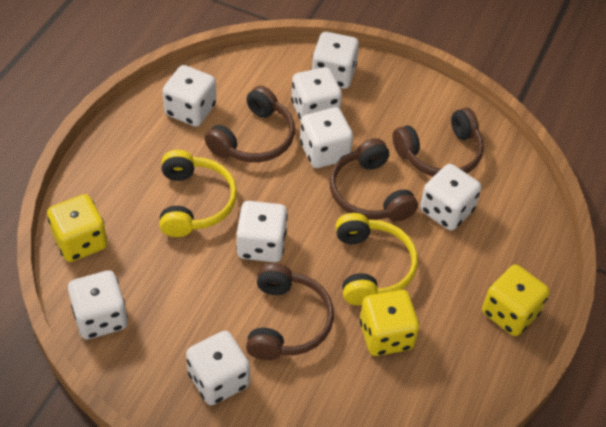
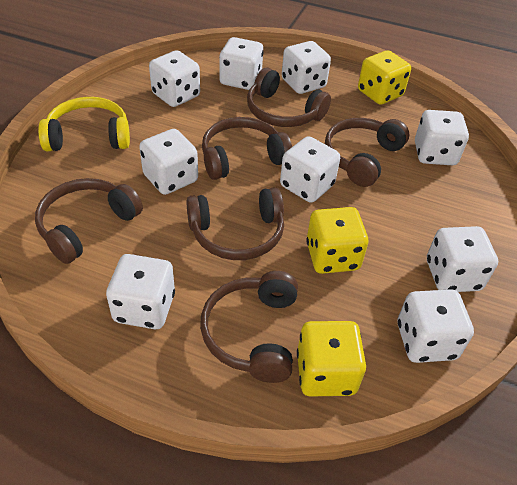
brown headphones: [205,86,295,162] [246,263,334,360] [330,138,418,222] [393,108,484,177] = 4 -> [35,178,143,264] [186,187,284,260] [200,271,298,383] [202,117,292,180] [247,68,331,127] [325,118,409,187] = 6
white dice: [68,270,128,339] [163,65,216,127] [186,331,250,405] [236,201,288,262] [291,67,342,121] [300,107,353,168] [312,32,359,89] [420,164,481,231] = 8 -> [106,254,175,329] [139,129,198,195] [149,50,200,107] [219,37,264,90] [280,136,340,203] [282,41,331,94] [398,289,474,363] [415,110,469,165] [427,226,498,292] = 9
yellow headphones: [159,150,237,237] [336,213,418,305] = 2 -> [38,97,130,151] = 1

